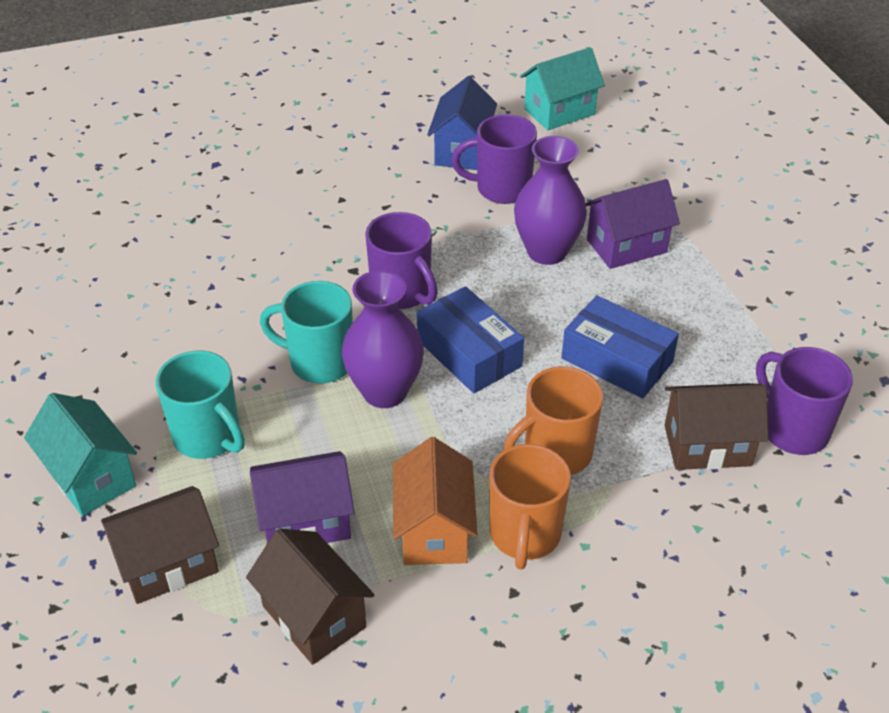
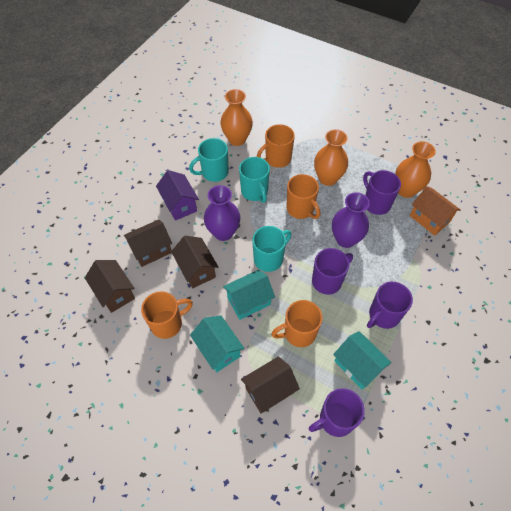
blue box: [417,286,524,393] [562,295,679,399] = 2 -> none = 0
blue house: [427,76,497,170] = 1 -> none = 0
brown house: [101,486,219,604] [246,528,374,665] [664,383,769,470] = 3 -> [85,260,135,313] [124,220,172,267] [171,236,218,288] [241,356,300,414] = 4
orange mug: [490,444,571,570] [504,367,603,475] = 2 -> [141,291,193,339] [257,124,295,168] [271,300,323,347] [286,174,320,219] = 4
orange vase: none = 0 -> [220,89,253,146] [314,129,348,186] [395,141,436,198] = 3
purple house: [250,451,354,543] [585,179,680,269] = 2 -> [156,170,199,221] = 1
purple mug: [365,212,438,309] [452,114,537,204] [756,347,853,455] = 3 -> [309,388,365,437] [312,248,353,295] [363,170,401,215] [367,282,413,329] = 4
turquoise house: [24,393,137,516] [520,47,605,130] = 2 -> [190,315,245,372] [223,270,275,320] [333,331,392,389] = 3
turquoise mug: [156,351,245,459] [260,281,353,384] = 2 -> [189,138,229,182] [239,157,270,203] [252,226,291,272] = 3

